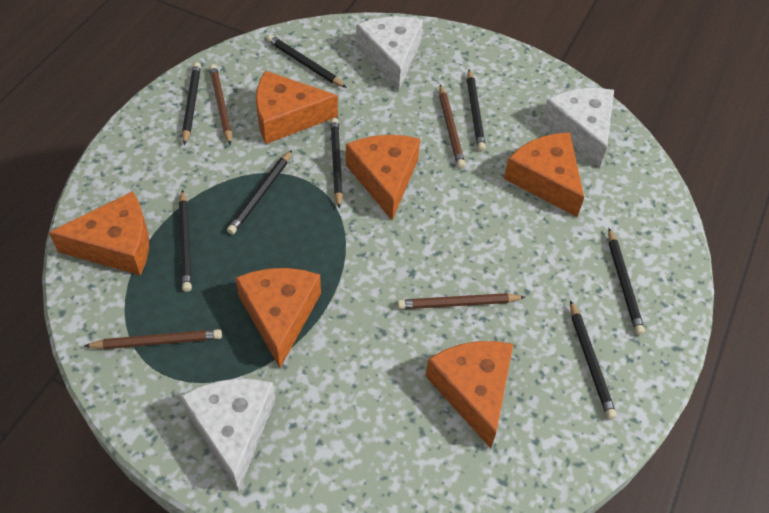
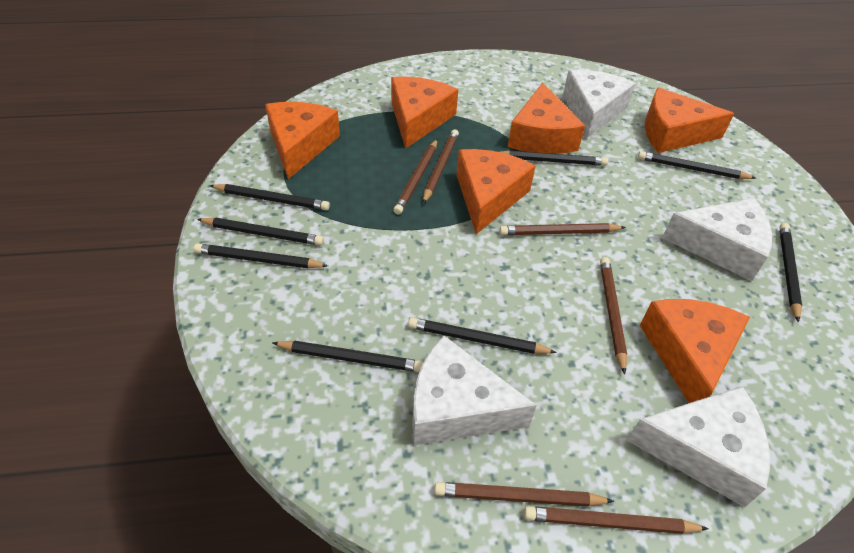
brown pencil: [84,329,222,349] [209,64,232,145] [397,293,525,309] [439,84,465,168] = 4 -> [393,139,437,215] [423,129,459,204] [434,482,614,507] [499,223,626,235] [524,506,709,534] [600,257,627,374] = 6
white cheese: [180,379,275,491] [356,17,423,90] [542,88,614,168] = 3 -> [412,336,537,445] [563,70,636,139] [627,386,770,507] [662,198,772,281] = 4

